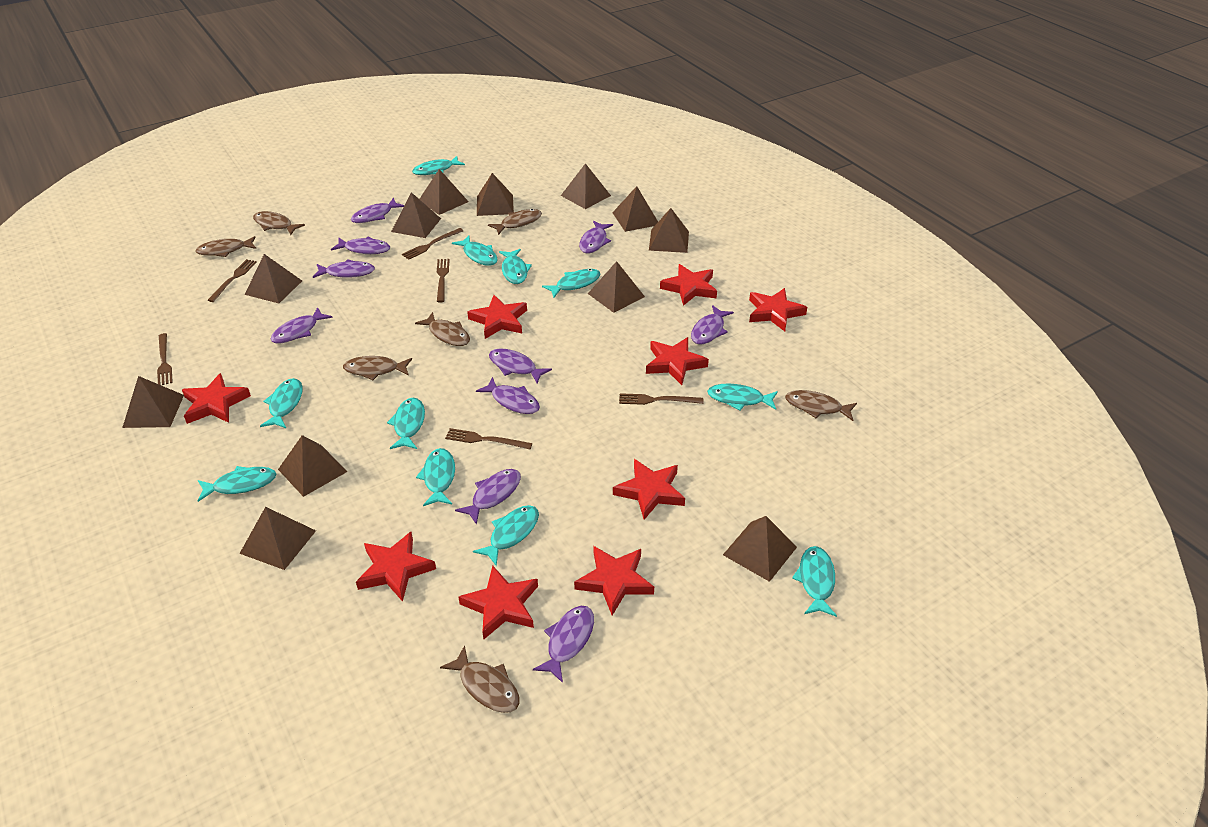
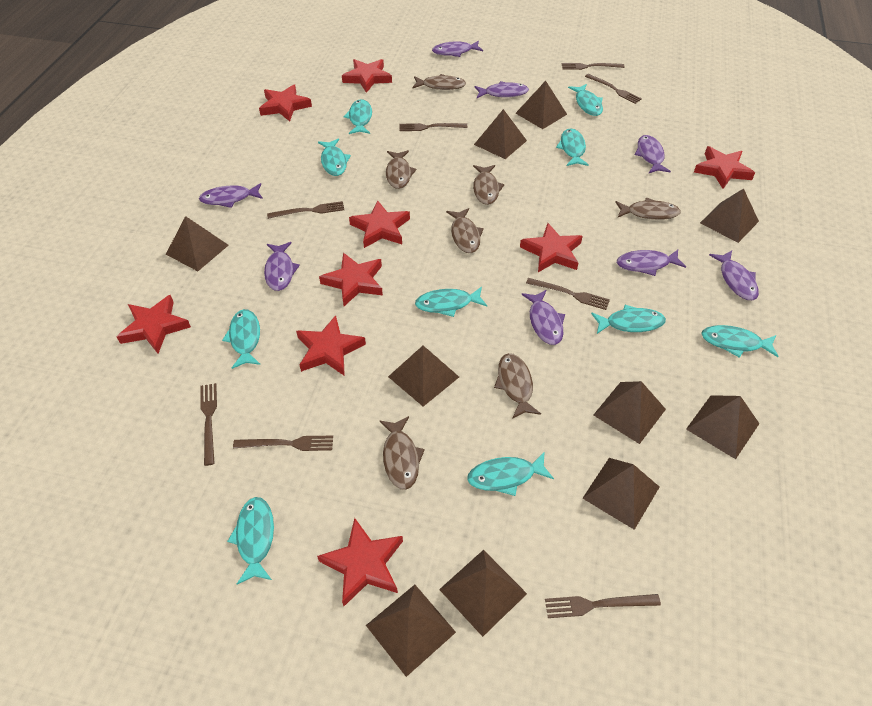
brown fork: [157,333,173,385] [208,259,257,302] [402,228,463,260] [437,259,450,303] [445,428,532,449] [619,393,703,405] = 6 -> [200,383,217,466] [233,435,333,451] [267,201,344,219] [400,123,467,131] [526,278,610,310] [545,594,661,618] [562,63,625,70] [585,74,642,104] = 8
brown pyramid: [122,376,184,428] [239,507,316,570] [245,254,302,303] [278,435,348,497] [391,192,441,238] [420,169,469,215] [477,173,514,216] [561,163,611,209] [588,261,645,313] [612,186,658,232] [649,208,689,253] [723,516,797,582] = 12 -> [166,216,229,271] [366,585,456,677] [388,346,459,407] [439,550,527,637] [474,109,527,159] [516,81,567,129] [582,458,659,530] [594,381,666,444] [686,395,759,459] [700,188,759,243] = 10
purple fish: [270,307,333,344] [313,259,375,278] [331,236,390,254] [351,198,404,223] [455,469,521,525] [476,377,540,414] [489,348,552,384] [533,606,594,683] [579,221,613,253] [691,305,734,345] = 10 -> [199,183,263,208] [264,242,300,291] [432,41,483,57] [475,81,529,98] [521,290,565,345] [617,250,686,276] [635,135,671,173] [709,251,759,300] = 8
turquoise fish: [198,466,277,502] [260,378,303,428] [387,398,425,449] [412,156,465,175] [416,448,455,506] [452,236,498,266] [473,505,539,566] [499,249,532,284] [542,269,600,298] [707,383,778,410] [792,546,837,617] = 11 -> [222,309,260,369] [227,497,274,584] [318,138,351,176] [343,99,372,134] [415,287,487,317] [467,452,554,496] [556,128,589,166] [568,84,603,116] [591,305,666,334] [701,325,778,358] = 10

